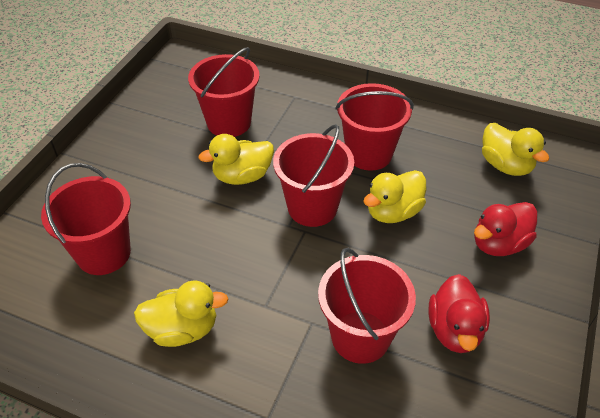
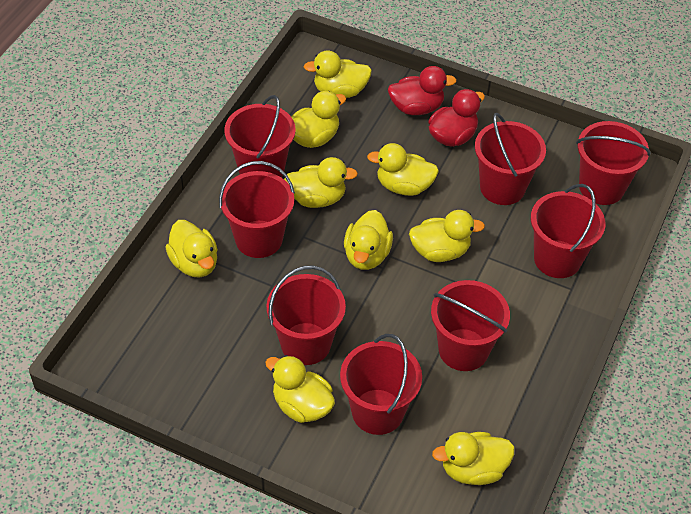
red bucket: [41,163,131,275] [188,47,260,137] [273,124,354,227] [318,248,416,364] [336,83,414,171] = 5 -> [219,161,295,258] [225,95,296,178] [267,265,346,365] [340,334,422,435] [431,280,510,371] [475,113,546,205] [531,184,605,278] [576,121,651,205] = 8
yellow duck: [134,280,228,347] [198,134,274,185] [363,170,426,223] [482,123,549,176] = 4 -> [165,220,218,278] [265,355,335,423] [284,157,358,208] [291,91,346,148] [304,50,372,98] [344,210,393,270] [367,143,439,196] [409,210,485,262] [432,432,515,485] = 9

